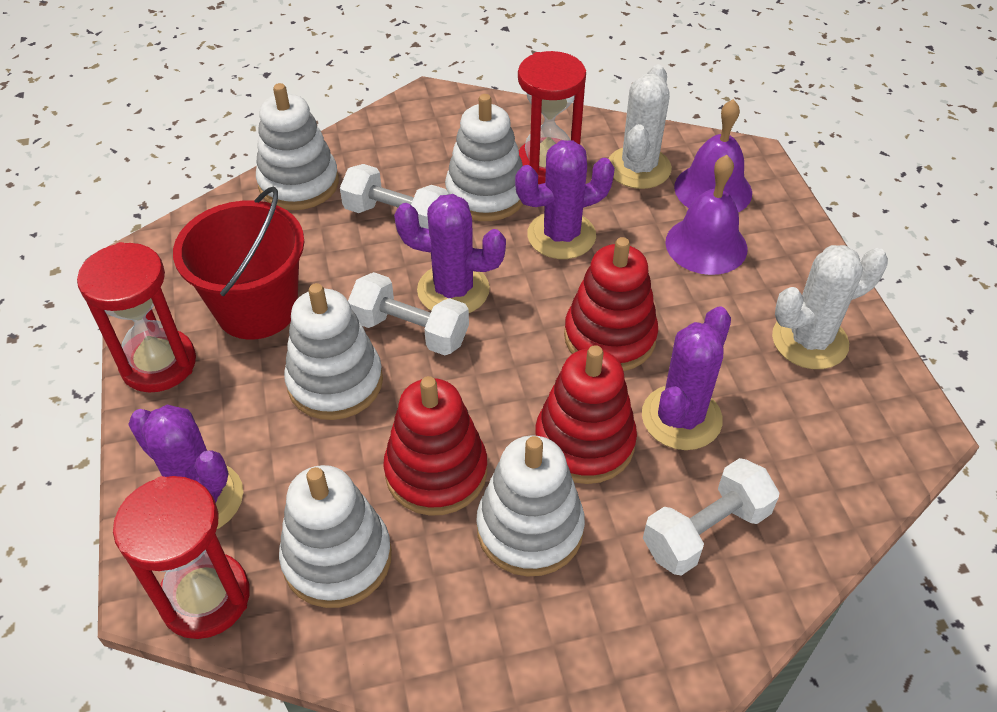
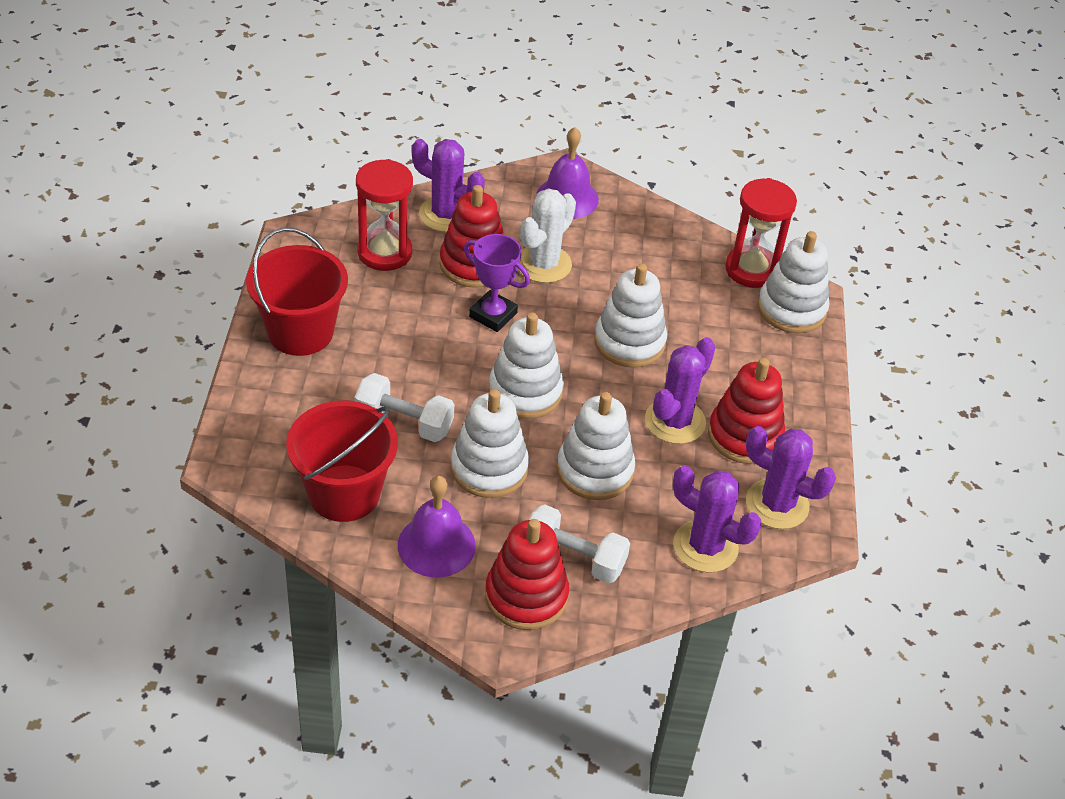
purple trophy: none = 0 -> [464,234,530,332] = 1
red bucket: [173,186,304,340] = 1 -> [246,227,348,356] [286,401,398,522] = 2
red hourglass: [77,242,196,393] [113,476,250,639] [518,51,586,184] = 3 -> [356,159,413,271] [725,178,797,288] = 2
white cactus: [608,64,672,189] [772,245,888,369] = 2 -> [518,188,576,283] = 1
white dumbbell: [340,164,449,229] [348,272,469,356] [643,458,779,576] = 3 -> [354,373,454,442] [529,504,630,584] = 2

